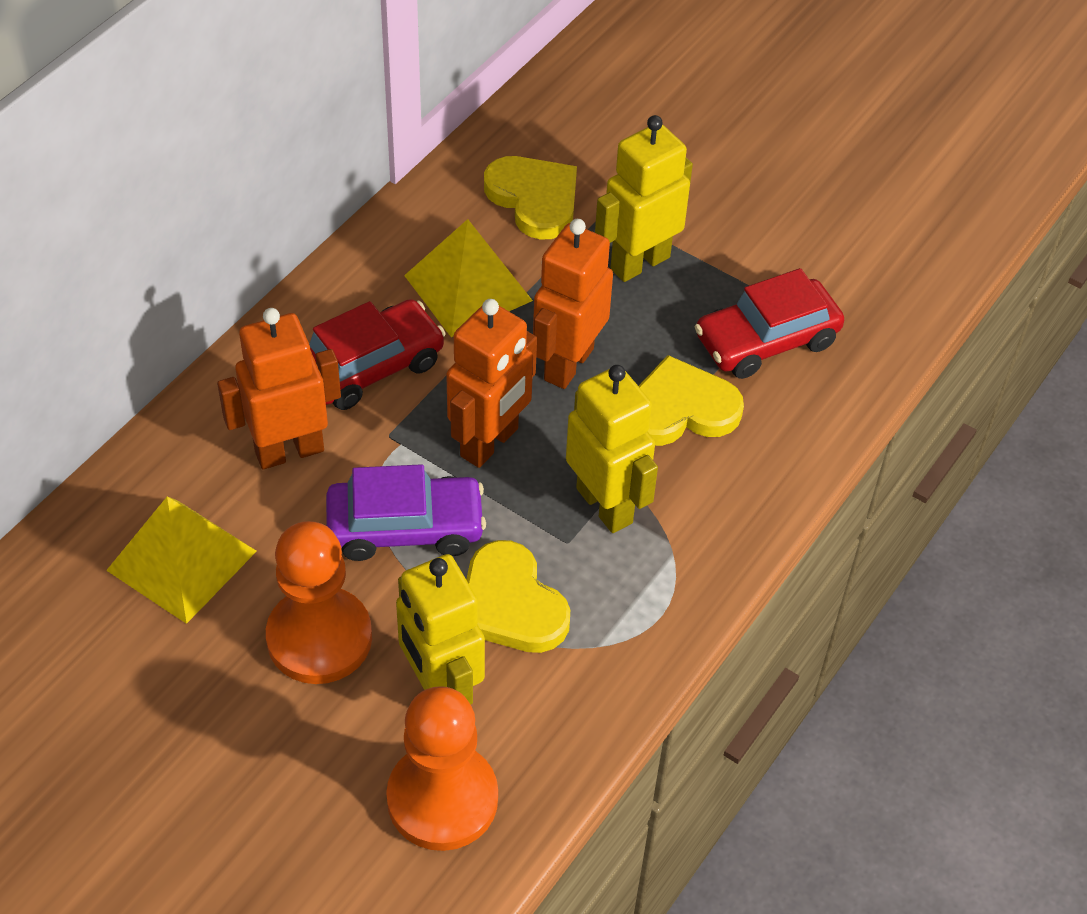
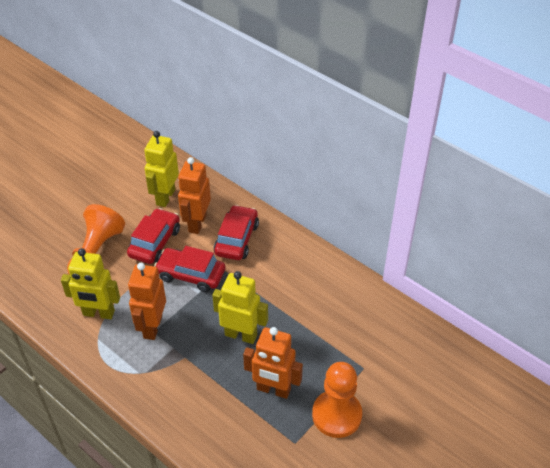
purple car: [326,464,486,561] = 1 -> none = 0
red car: [309,299,446,410] [695,268,844,379] = 2 -> [127,208,180,264] [154,246,226,292] [214,205,259,260] = 3
yellow heart: [466,540,570,653] [484,156,577,240] [639,355,744,446] = 3 -> none = 0
yellow pyramid: [106,496,257,624] [404,219,533,337] = 2 -> none = 0

